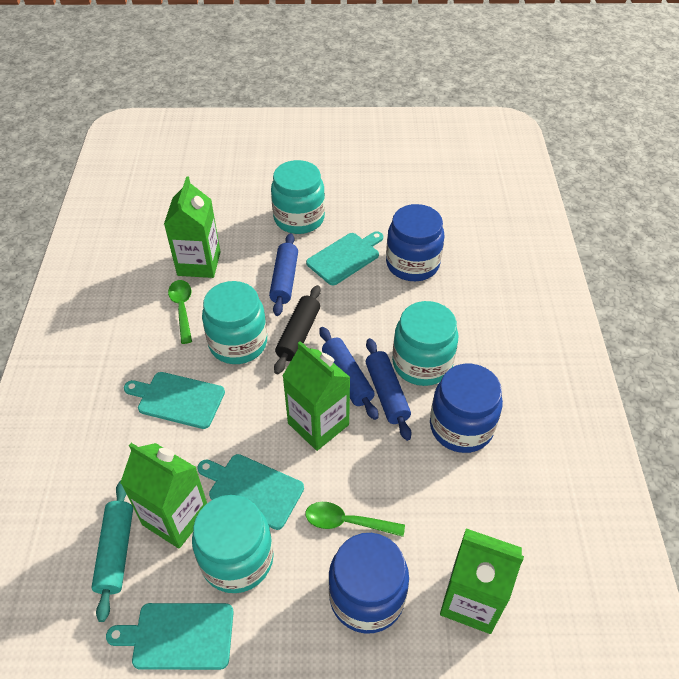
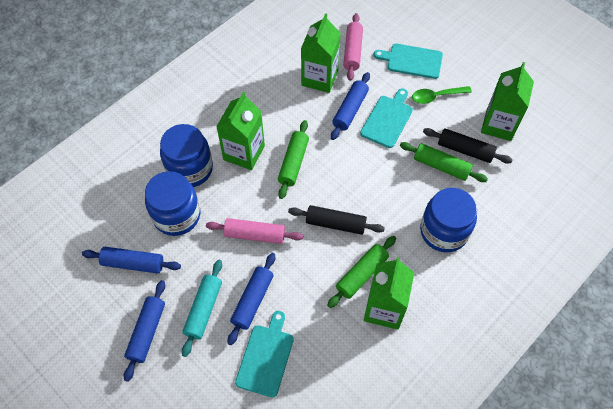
black rolling pin: [274,285,321,374] = 1 -> [288,205,385,235] [423,128,512,164] = 2
blue rolling pin: [269,233,298,316] [319,327,378,420] [366,338,412,441] = 3 -> [82,247,181,274] [124,280,165,382] [228,253,275,345] [331,72,370,140] = 4
green rolling pin: none = 0 -> [278,120,309,199] [327,236,396,308] [400,142,488,182] = 3
green spoon: [168,280,192,344] [305,502,405,537] = 2 -> [412,86,472,104] = 1
pink rolling pin: none = 0 -> [206,218,303,244] [343,13,363,81] = 2
turquoise cutting board: [106,603,234,670] [124,372,225,429] [198,454,304,530] [306,231,383,285] = 4 -> [235,311,294,397] [360,88,413,148] [373,43,443,79] = 3
turquoise jar: [192,495,274,593] [202,281,267,364] [271,160,325,234] [392,301,458,386] = 4 -> none = 0

